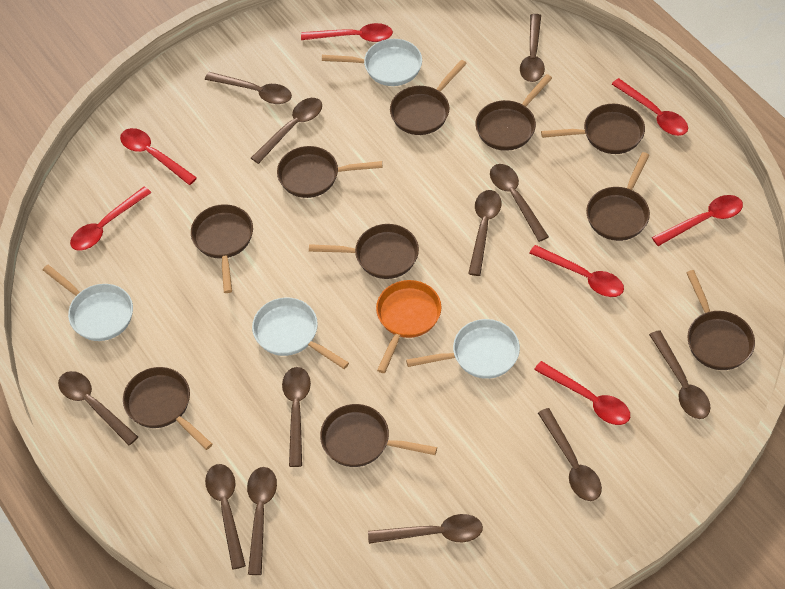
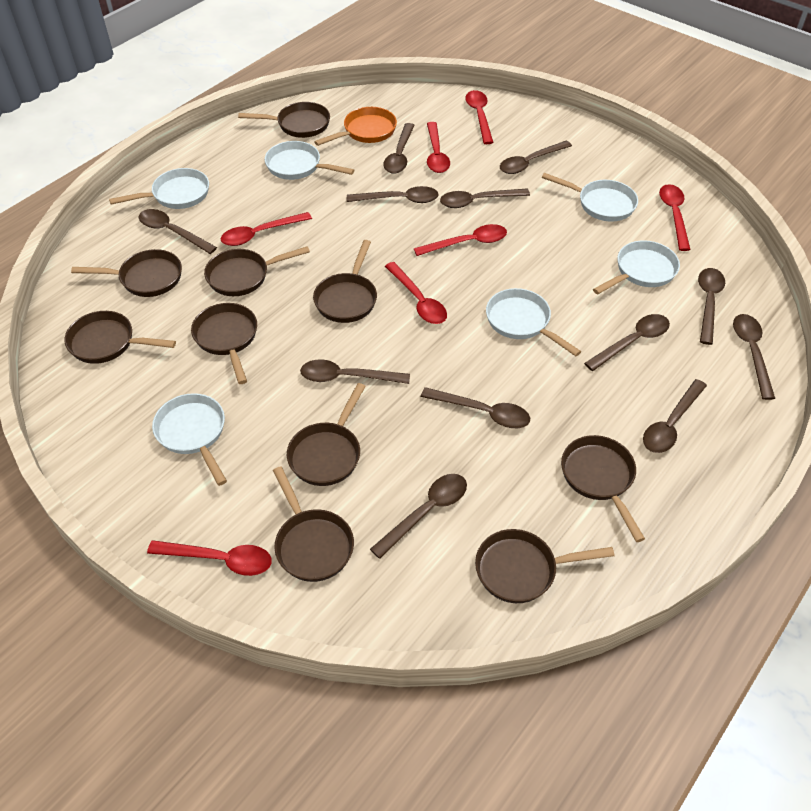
white pan: [43,265,133,341] [252,297,349,369] [322,39,422,86] [406,319,520,379] = 4 -> [109,168,209,209] [152,393,227,486] [265,141,354,180] [486,288,581,356] [542,173,638,221] [593,240,680,294] = 6

